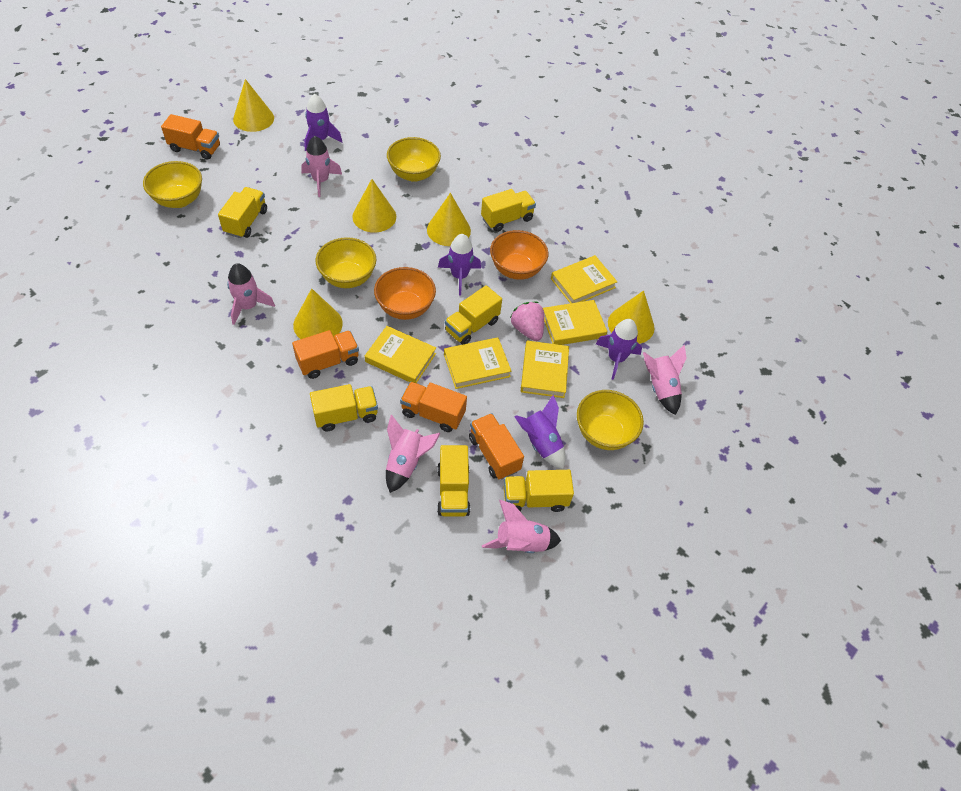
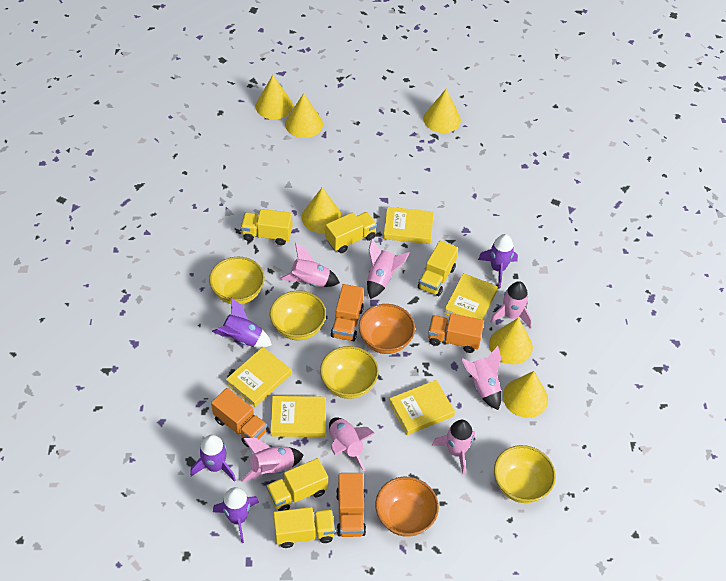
pink rocket: [227,263,275,325] [301,136,342,197] [386,415,441,493] [482,500,561,553] [643,344,686,415] = 5 -> [241,438,303,482] [280,243,340,287] [329,417,375,471] [367,239,410,299] [432,420,475,474] [461,346,502,410] [490,281,532,328] = 7
pink strawberry: [510,302,544,341] = 1 -> none = 0
yellow cone: [233,79,274,132] [293,288,343,339] [353,179,396,233] [427,193,471,246] [608,291,654,344] = 5 -> [256,75,293,119] [285,93,323,138] [302,187,342,233] [423,89,461,133] [489,318,533,364] [503,371,548,418] = 6
yellow truck: [218,187,267,238] [310,384,378,431] [437,445,470,516] [445,285,502,345] [481,189,536,232] [504,470,574,512] = 6 -> [241,209,292,245] [266,458,328,511] [273,507,335,548] [326,212,377,253] [418,241,458,296] = 5

